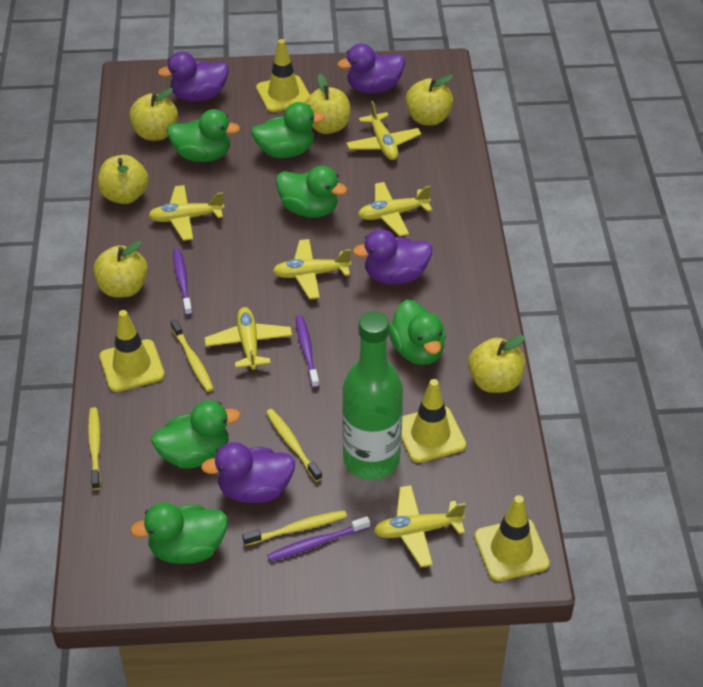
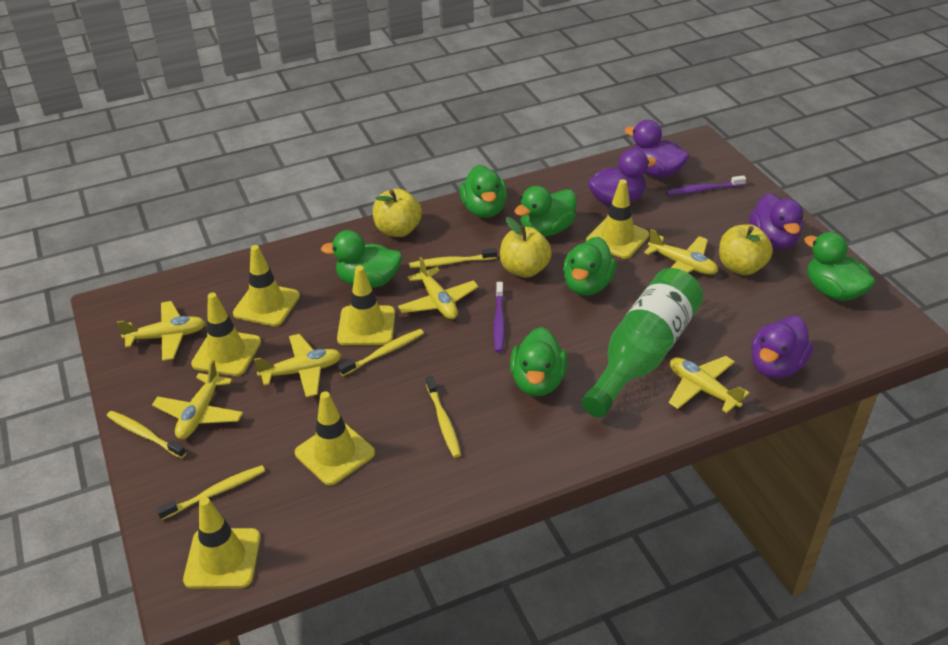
purple toothbrush: [173,249,193,316] [267,516,370,561] [296,315,319,388] = 3 -> [493,282,505,352] [666,175,746,195] = 2
yellow apple: [93,241,148,298] [98,155,149,204] [129,88,178,141] [305,74,350,134] [405,75,453,125] [468,335,525,393] = 6 -> [373,189,422,237] [500,217,552,278] [719,224,773,275] = 3
yellow toothbrush: [88,407,101,490] [171,319,214,392] [242,510,347,546] [266,409,322,482] = 4 -> [107,411,186,458] [156,465,265,520] [338,329,424,376] [409,248,497,268] [426,376,461,458] = 5
yellow traffic cone: [100,310,165,392] [256,39,310,112] [401,379,466,463] [474,495,550,581] = 4 -> [183,497,261,589] [191,292,261,376] [233,245,300,326] [295,391,375,485] [337,266,395,345] [586,179,649,259] = 6

